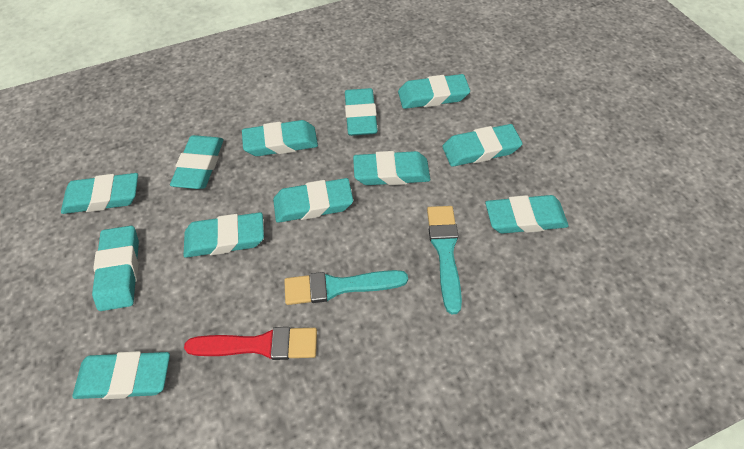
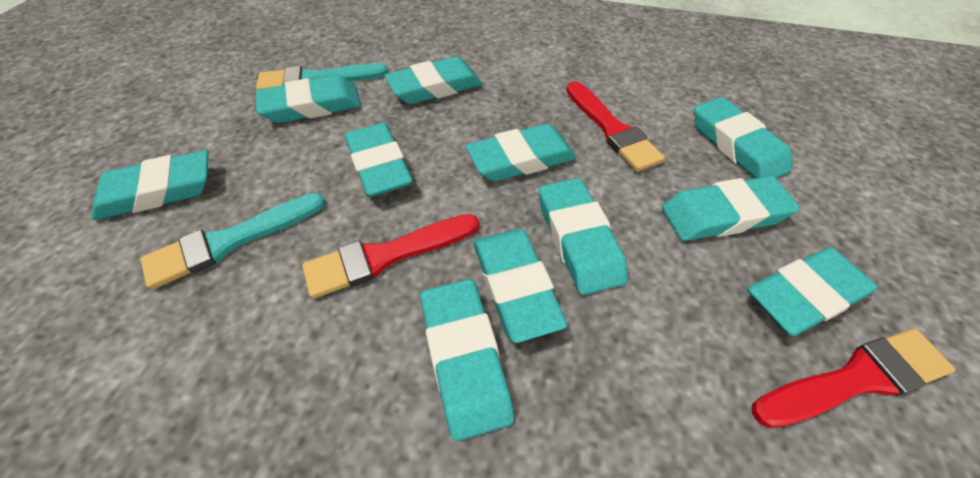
red brush: [184,327,317,360] = 1 -> [302,214,479,299] [566,81,665,172] [752,328,956,428] = 3
turquoise eraser: [61,173,138,214] [73,351,170,399] [92,226,139,311] [170,135,224,189] [183,212,264,258] [242,120,318,156] [273,178,353,223] [345,88,378,136] [353,151,430,185] [398,74,470,109] [442,124,523,167] [485,195,569,234] = 12 -> [91,150,208,220] [256,75,361,123] [345,123,413,197] [385,57,482,104] [421,279,514,441] [466,124,577,182] [473,230,568,343] [539,178,628,295] [662,176,800,241] [694,97,793,178] [748,247,877,337] = 11

